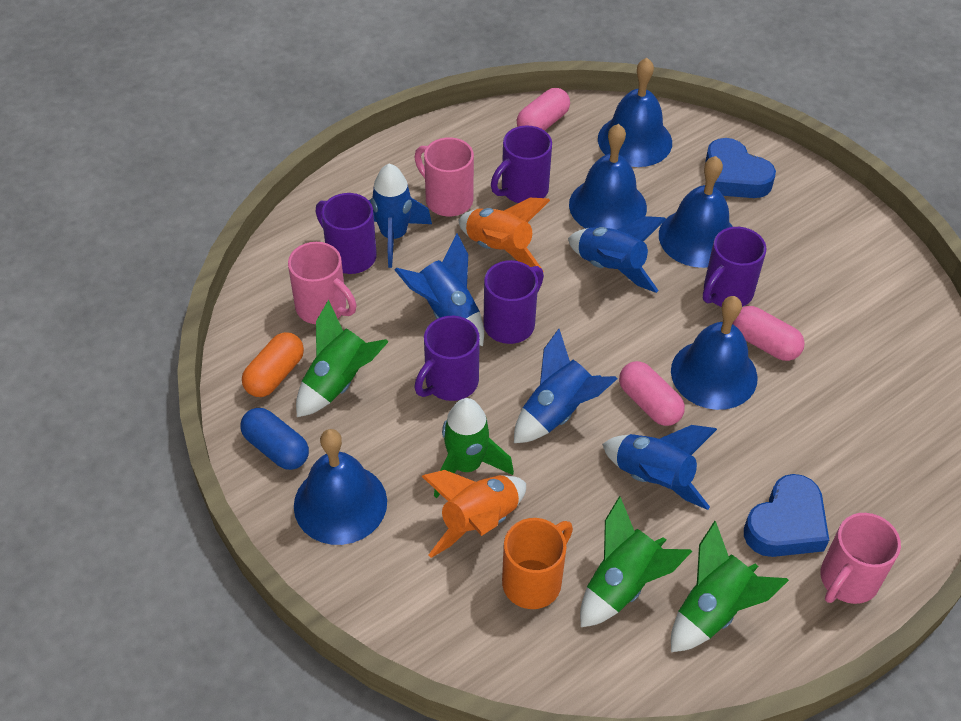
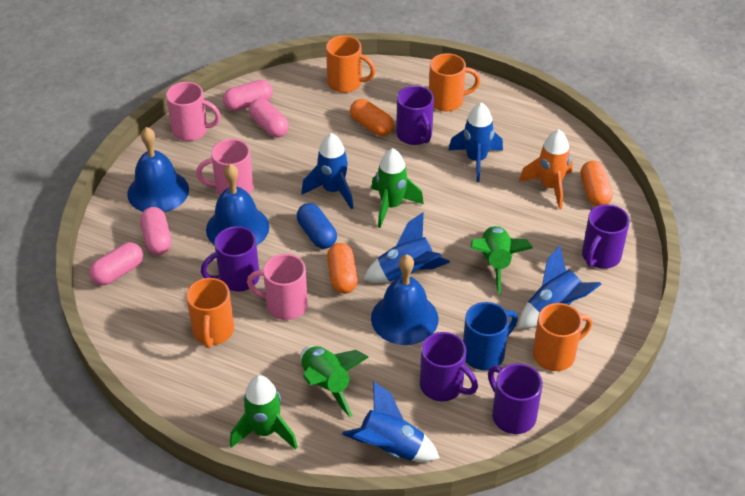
blue bell: [294,429,387,545] [569,124,647,230] [598,58,672,167] [659,156,733,268] [671,296,758,410] = 5 -> [127,127,189,213] [206,164,269,245] [371,254,439,345] = 3
blue heart: [705,138,776,198] [744,474,829,557] = 2 -> none = 0
blue mug: none = 0 -> [463,302,518,370] = 1
orange capsule: [242,332,304,397] = 1 -> [327,243,358,294] [350,99,394,136] [580,161,613,206] = 3
orange mug: [502,518,573,609] = 1 -> [186,278,234,348] [326,36,376,93] [429,53,480,111] [533,303,592,371] = 4
orange rocket: [422,470,526,558] [459,198,550,272] = 2 -> [519,129,573,209] = 1
pink capsule: [516,88,570,131] [619,361,685,426] [733,306,805,361] = 3 -> [89,242,143,286] [140,207,172,255] [223,80,273,111] [249,98,289,138] = 4

